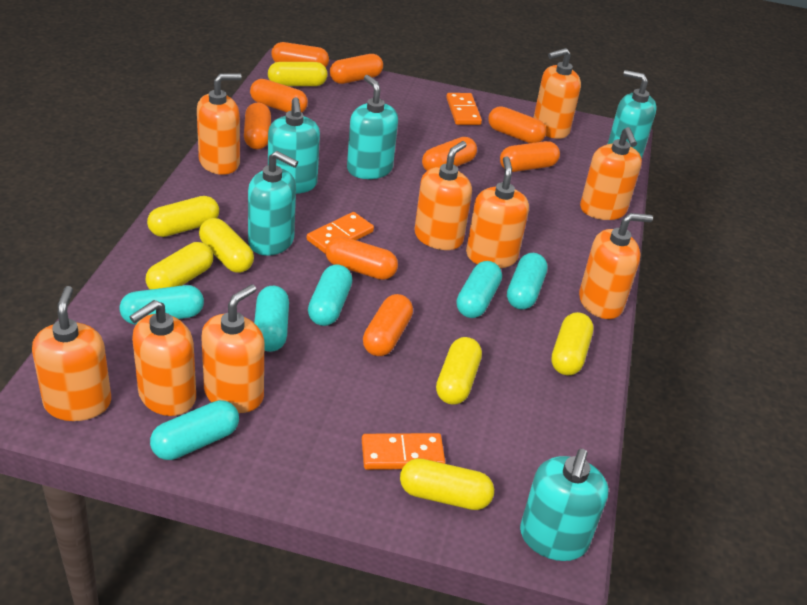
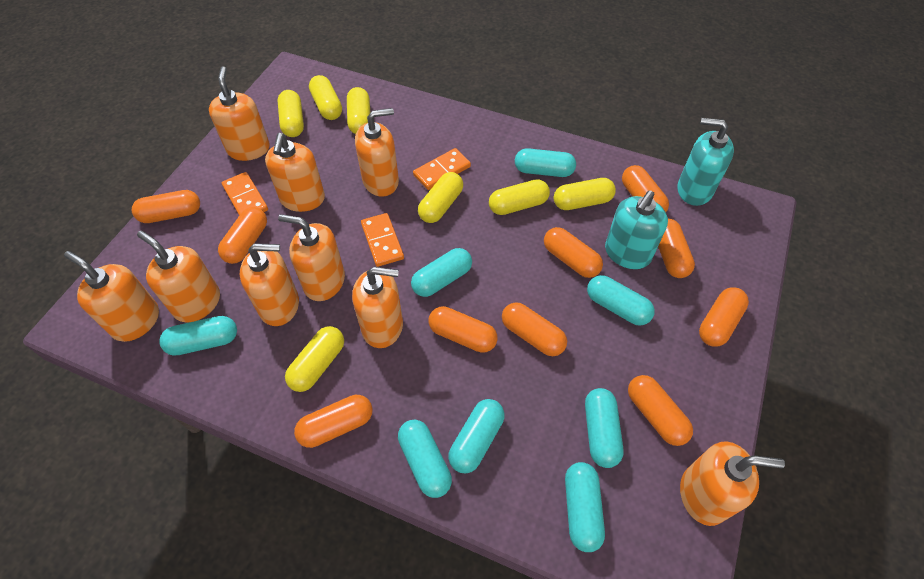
orange capsule: [244,103,271,149] [250,79,308,112] [271,42,329,67] [325,236,398,280] [330,54,383,84] [363,294,413,356] [422,137,477,171] [488,106,546,143] [500,141,560,172] = 9 -> [132,190,200,223] [218,207,267,264] [294,395,372,448] [429,306,498,353] [502,302,567,356] [544,227,603,278] [622,165,669,212] [628,375,693,446] [658,219,695,278] [699,287,749,347] = 10
turquoise capsule: [120,285,204,325] [150,400,239,460] [254,286,289,352] [308,264,352,326] [456,261,502,318] [507,253,548,310] = 6 -> [159,316,237,356] [398,420,452,498] [411,248,472,297] [448,399,504,473] [515,148,576,177] [565,462,605,552] [585,388,624,468] [587,275,655,325] = 8
turquoise soap dispenser: [248,151,298,256] [268,97,320,194] [347,75,398,179] [520,449,608,561] [608,70,657,159] = 5 -> [605,190,668,269] [677,118,734,206] = 2

